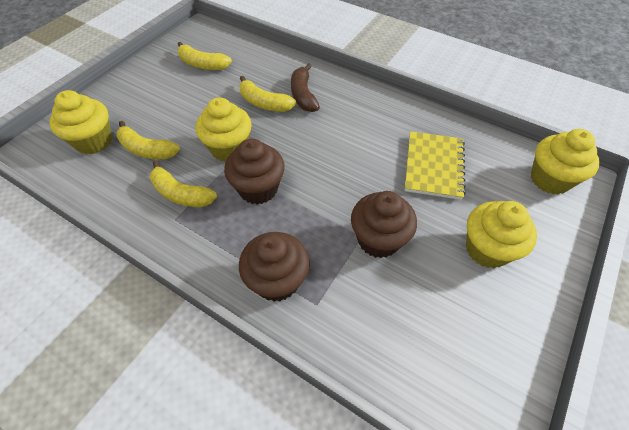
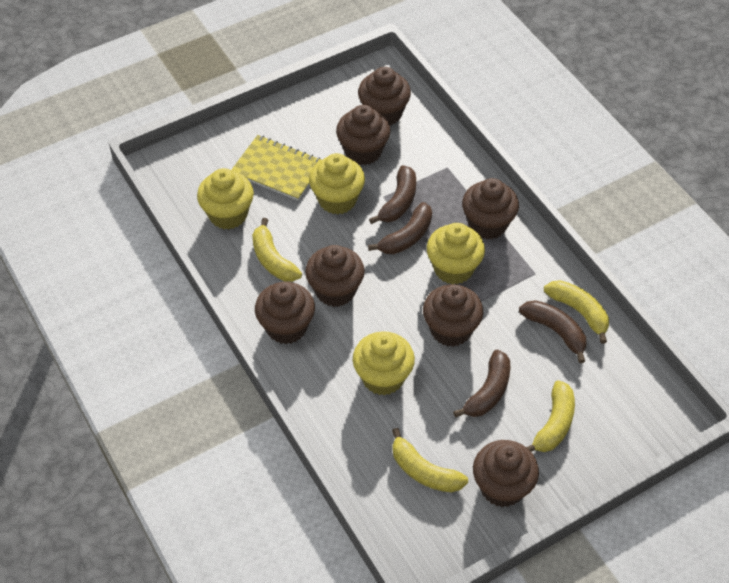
brown banana: [291,63,320,112] = 1 -> [368,202,432,254] [369,165,416,224] [453,350,510,417] [519,300,587,363] = 4
brown cupcake: [224,139,285,204] [239,232,310,302] [351,191,417,258] = 3 -> [255,282,315,344] [305,245,365,307] [336,105,391,165] [358,67,411,126] [423,284,483,347] [462,178,519,239] [473,440,539,507] = 7

